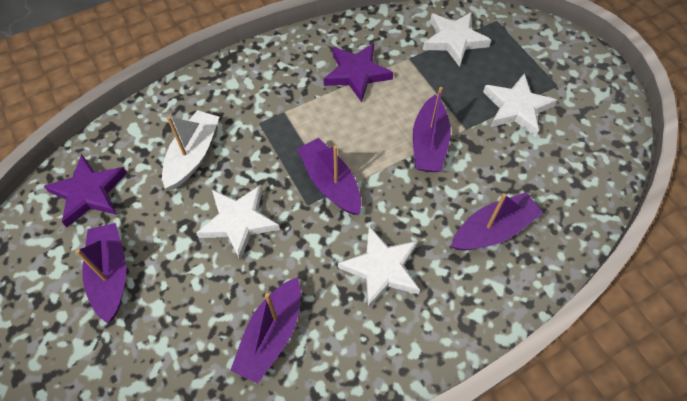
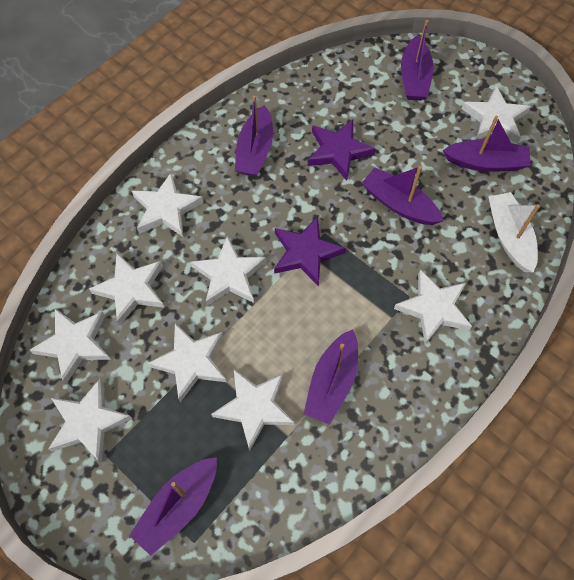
purple boat: [75,223,126,323] [231,277,301,384] [297,138,361,215] [413,87,451,172] [451,192,543,250] = 5 -> [130,457,217,556] [235,96,273,176] [304,329,358,425] [362,166,444,225] [401,20,433,101] [443,116,531,172] = 6
white star: [196,185,280,261] [338,226,420,309] [423,12,491,67] [483,74,557,137] = 4 -> [30,308,111,384] [48,378,133,463] [89,253,165,326] [132,173,204,237] [147,323,227,402] [191,236,266,306] [211,369,294,451] [394,270,472,344] [462,86,531,144] = 9

